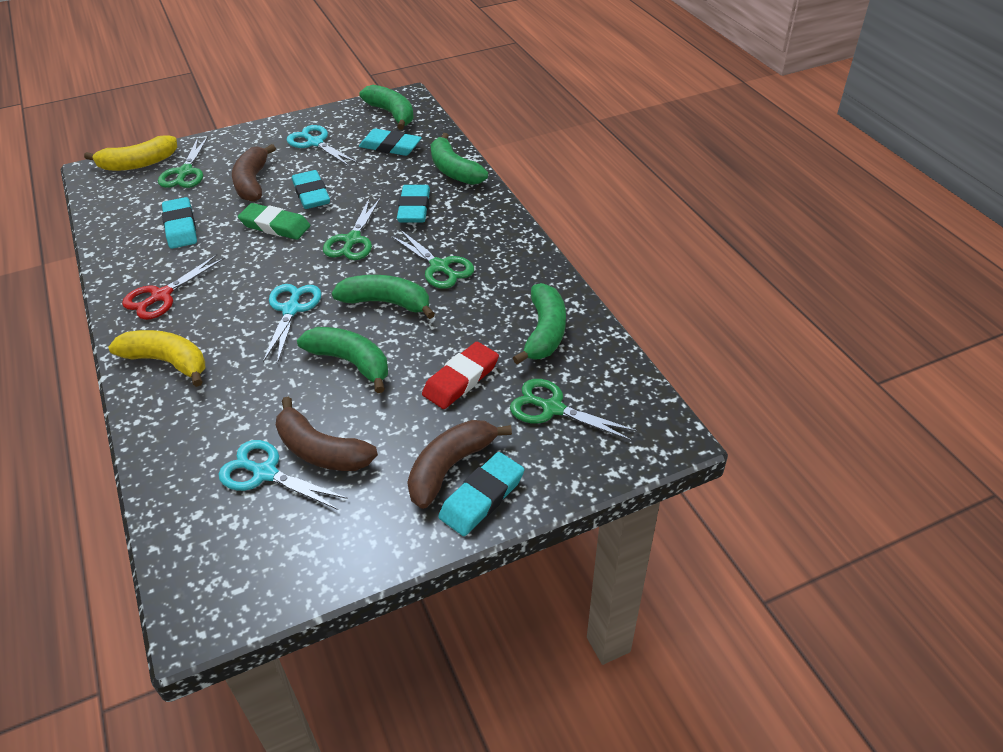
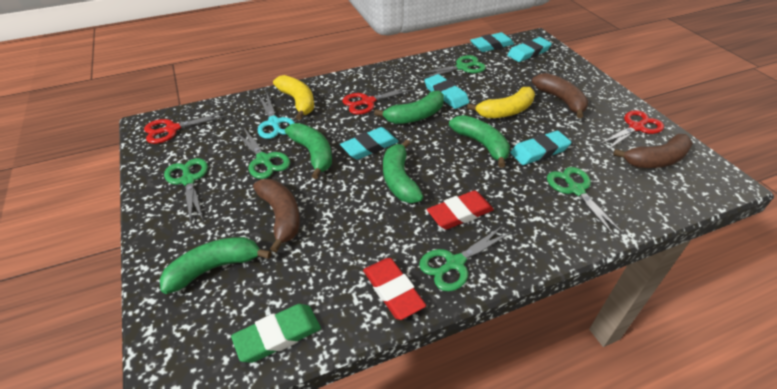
green scissors: [158,136,208,188] [323,198,380,260] [390,230,474,289] [510,379,638,441] = 4 -> [164,158,208,223] [235,127,290,179] [418,55,486,79] [419,226,512,291] [547,167,624,236] = 5
red eraser: [422,342,499,409] = 1 -> [363,258,426,320] [427,190,494,230] = 2
red scissors: [122,254,225,320] = 1 -> [144,111,228,144] [342,86,416,115] [598,110,664,150] = 3
turquoise scissors: [218,440,348,510] [263,284,322,364] [287,125,358,166] = 3 -> [258,93,295,139] = 1

